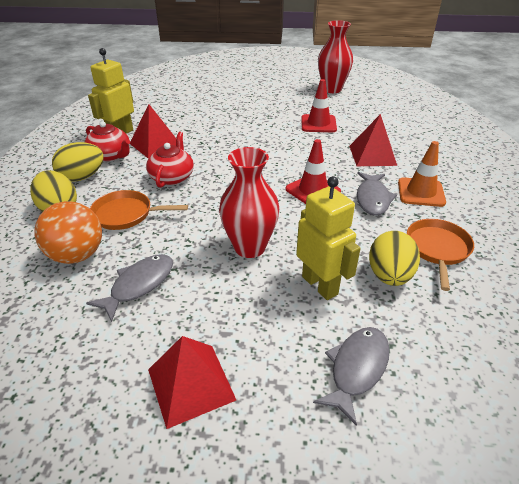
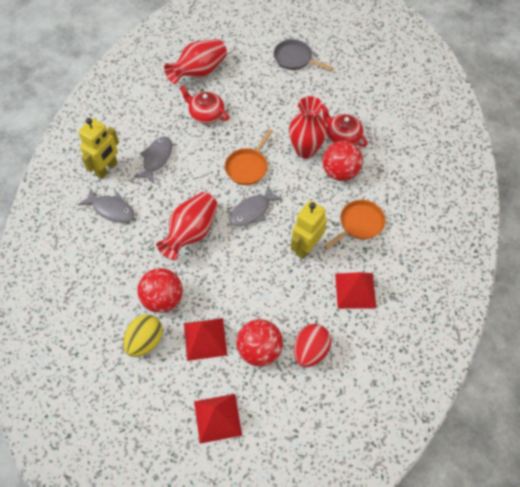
grey pan: none = 0 -> [274,39,333,71] = 1
orange ball: [34,201,102,264] = 1 -> none = 0
orange traffic cone: [398,141,446,207] = 1 -> none = 0
red ball: none = 0 -> [137,268,183,313] [236,319,283,366] [323,141,363,181] = 3
red egg: none = 0 -> [294,324,331,367] = 1
red traffic cone: [285,139,341,204] [301,79,337,132] = 2 -> none = 0
red vase: [219,147,279,258] [318,20,353,93] = 2 -> [156,192,218,260] [164,39,227,84] [289,96,327,159] = 3
yellow egg: [30,170,77,212] [52,142,104,182] [369,231,420,286] = 3 -> [123,314,163,357] = 1

